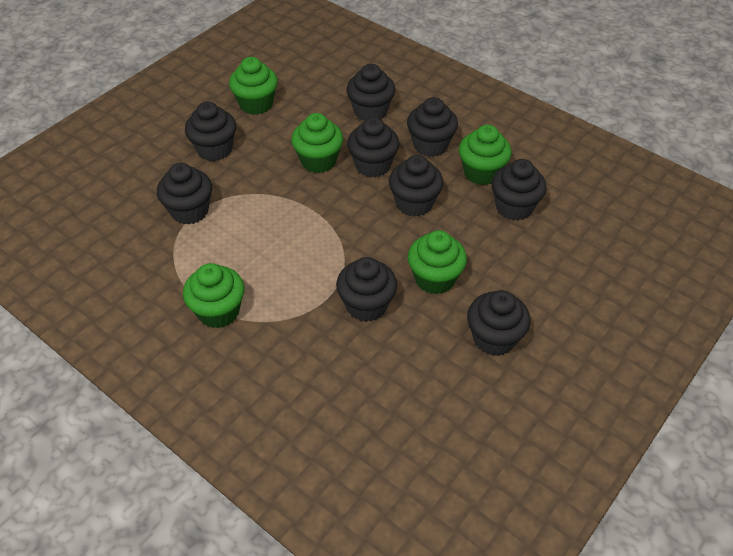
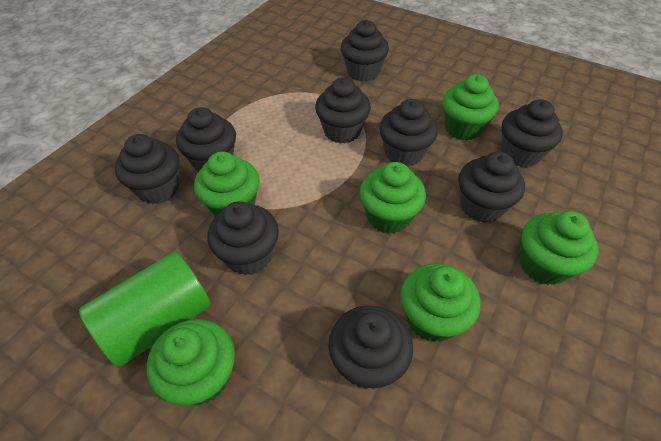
green cupcake: [183,263,245,328] [229,57,278,115] [291,113,343,173] [408,230,467,294] [459,125,512,185] = 5 -> [147,319,235,405] [194,152,260,217] [360,162,426,234] [401,264,481,342] [443,74,499,141] [520,211,598,285] = 6
green cylinder: none = 0 -> [79,252,211,367] = 1

